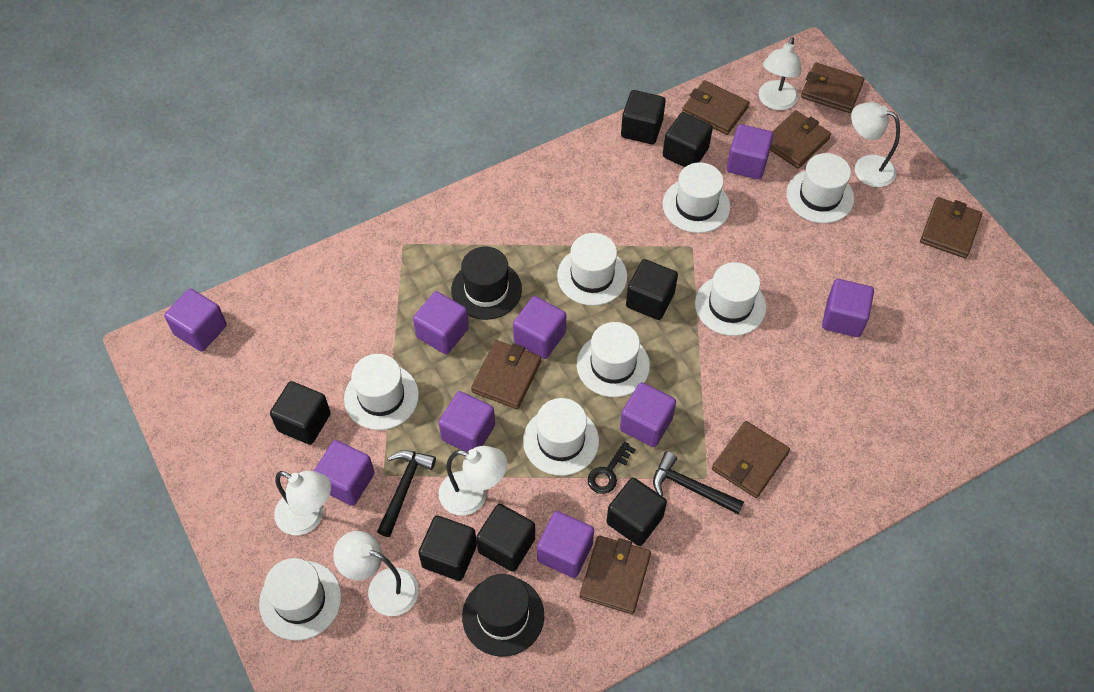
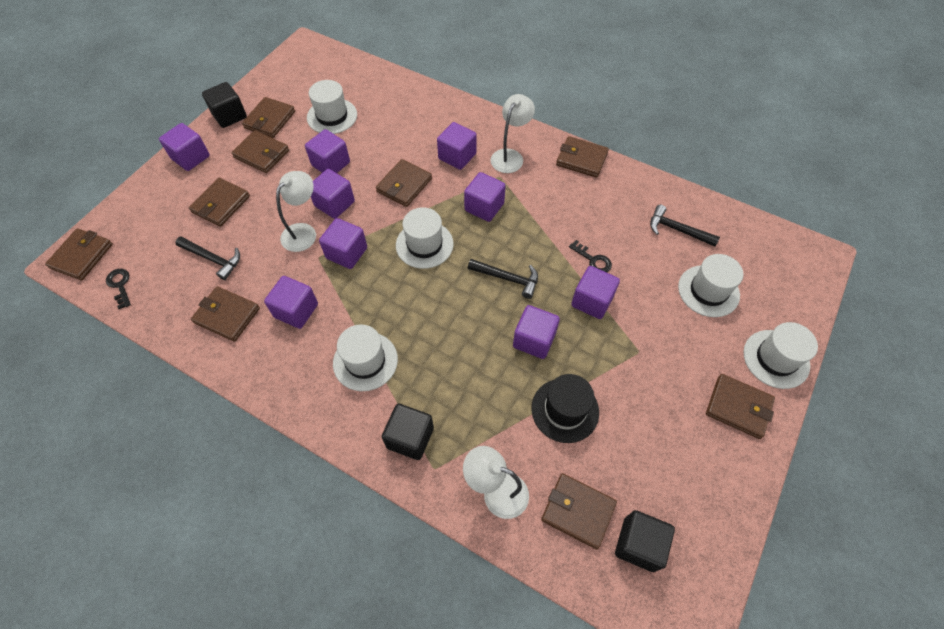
black cube: [270,381,331,445] [418,515,477,581] [476,504,535,572] [606,477,667,546] [621,90,666,144] [626,259,678,320] [663,112,713,167] = 7 -> [202,82,247,128] [382,404,434,460] [615,510,675,572] = 3
black hammer: [377,450,436,537] [653,452,744,514] = 2 -> [175,236,240,280] [468,259,538,299] [650,205,720,247] = 3
black hat: [451,247,522,320] [462,574,544,657] = 2 -> [532,374,599,443] = 1
black key: [588,442,636,494] = 1 -> [106,269,131,309] [569,240,612,272] = 2
brown wallet: [471,340,541,409] [580,536,651,614] [682,80,749,135] [712,421,790,498] [770,110,831,169] [801,63,864,113] [920,197,983,258] = 7 -> [45,228,113,280] [189,178,250,227] [191,286,260,342] [231,130,289,173] [242,97,295,138] [376,159,432,207] [541,473,617,549] [556,136,609,178] [706,374,775,439] = 9
white hat: [259,558,342,640] [344,354,419,430] [523,398,599,476] [557,233,627,306] [577,322,650,397] [663,162,730,233] [695,262,766,336] [786,153,854,223] = 8 -> [307,80,357,134] [333,324,398,391] [396,207,454,269] [678,254,743,317] [743,322,818,389] = 5
white lamp: [274,471,331,535] [333,531,419,616] [438,446,507,516] [759,37,801,110] [851,102,900,187] = 5 -> [276,171,316,252] [463,446,529,519] [491,94,535,173] = 3

